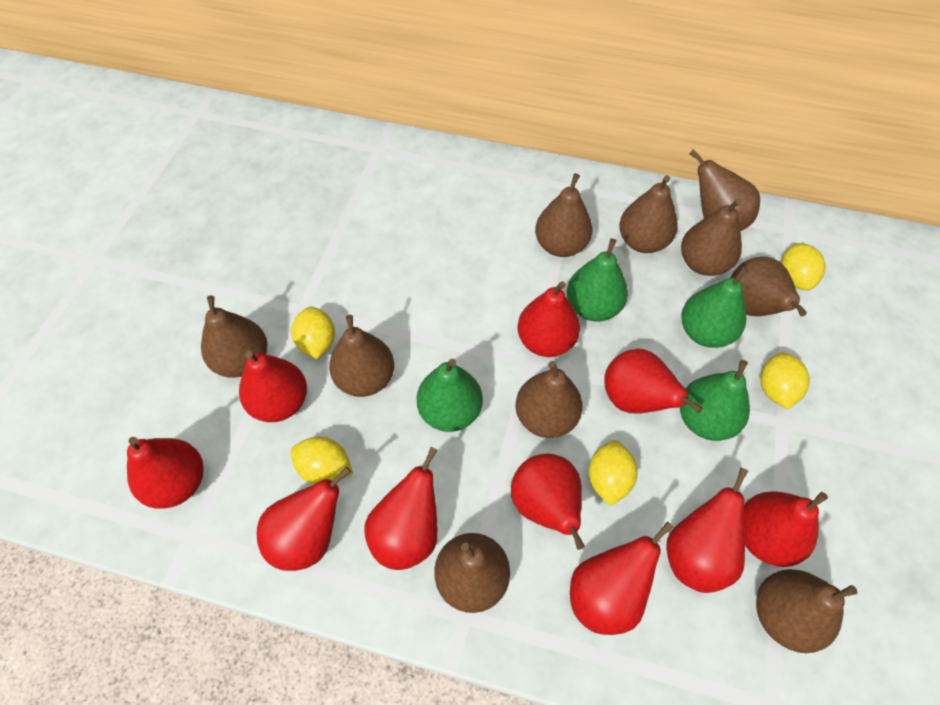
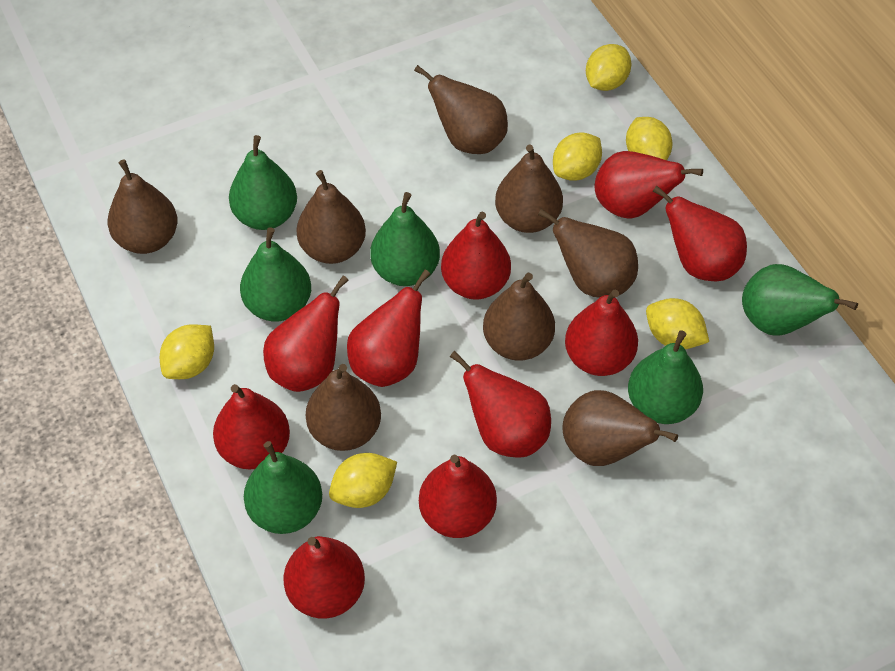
brown pear: [201,295,267,378] [329,315,394,397] [434,533,510,613] [515,361,583,438] [535,173,592,257] [619,175,678,253] [681,199,742,276] [689,150,760,231] [730,256,807,316] [756,569,857,653] = 10 -> [108,159,178,254] [296,170,366,264] [306,364,381,451] [414,65,508,154] [483,273,555,361] [495,144,563,233] [538,209,638,298] [562,390,678,466] = 8
green pear: [417,359,483,432] [567,238,628,321] [680,360,750,441] [682,266,749,348] = 4 -> [229,135,297,230] [240,227,311,322] [244,441,322,534] [370,192,440,286] [628,331,703,424] [742,264,858,336] = 6
yellow lemon: [290,437,353,484] [291,307,335,359] [588,440,638,506] [760,352,810,409] [781,243,826,290] = 5 -> [160,325,214,379] [329,453,397,508] [553,132,602,181] [586,44,631,91] [626,117,673,160] [646,298,709,349] = 6

